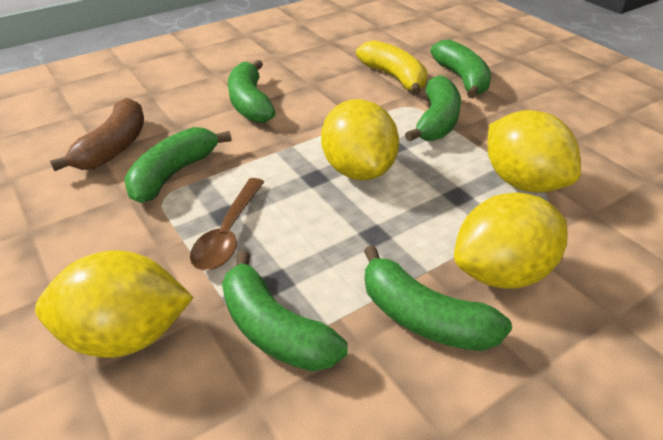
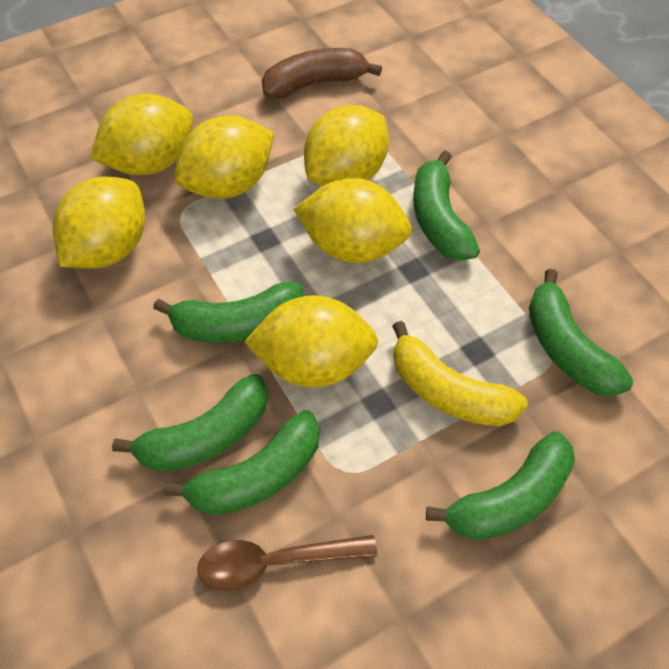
yellow lemon: [35,250,194,358] [321,99,399,180] [454,193,568,289] [488,110,581,193] = 4 -> [53,176,145,269] [90,94,193,175] [174,116,274,199] [244,295,378,388] [294,178,412,263] [304,105,389,186] = 6

